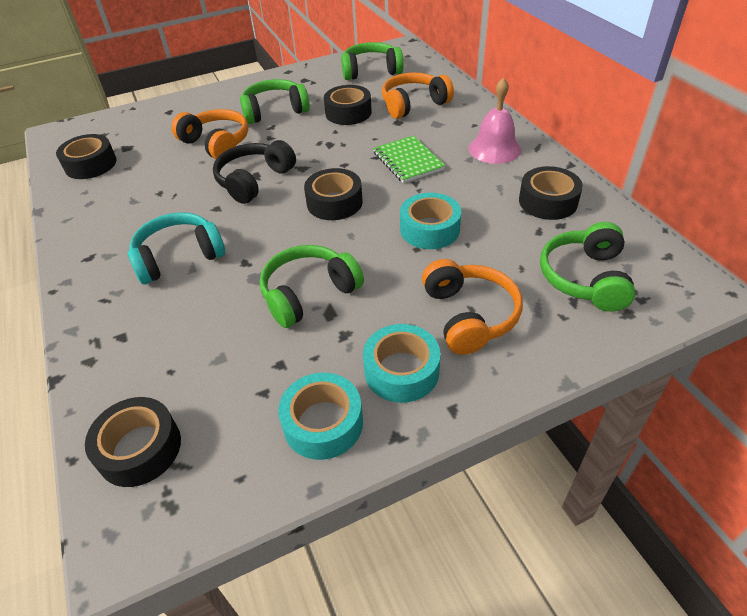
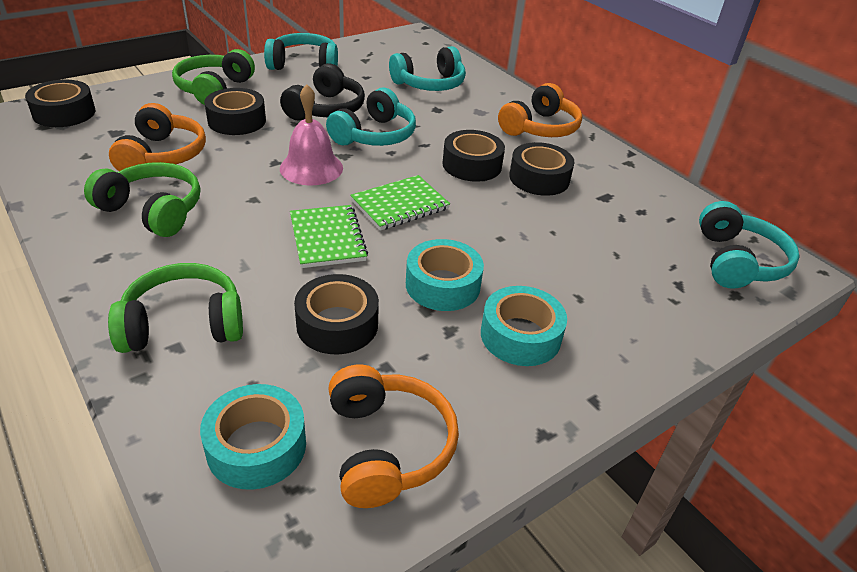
green headphones: [240,79,310,124] [260,245,364,328] [341,42,404,80] [540,222,636,312] = 4 -> [84,162,200,237] [108,263,243,353] [172,49,255,105] = 3
green notebook: [373,136,445,183] = 1 -> [290,205,368,268] [350,175,450,231] = 2
turquoise headphones: [128,212,225,284] = 1 -> [264,33,338,70] [326,88,416,146] [389,46,466,91] [699,201,800,289] = 4

